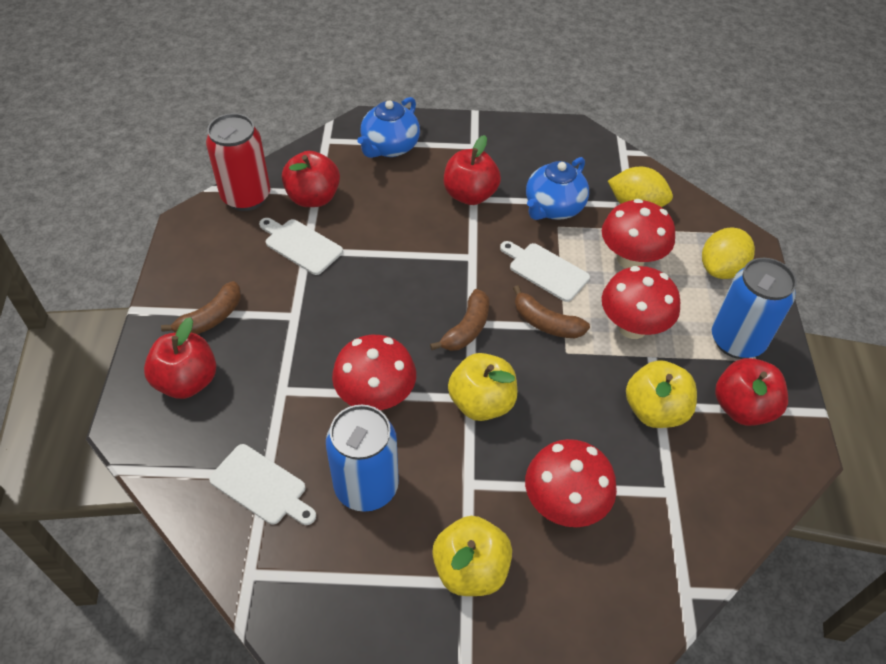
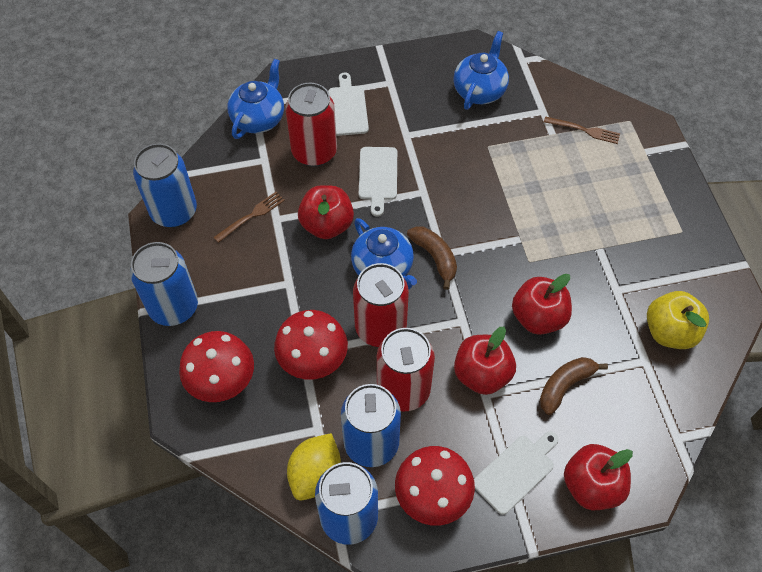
blue can: [326,405,399,512] [712,258,797,359] = 2 -> [130,242,198,326] [133,144,197,228] [315,462,378,545] [341,384,401,467] = 4
blue teapot: [357,97,420,158] [526,157,589,220] = 2 -> [227,59,284,139] [351,218,417,290] [453,31,509,110] = 3
brown banana: [161,281,241,334] [430,289,489,351] [513,285,590,338] = 3 -> [407,226,457,290] [540,357,608,415] = 2
brown fork: none = 0 -> [213,192,285,243] [544,116,620,144] = 2
red can: [206,113,270,211] = 1 -> [285,83,337,167] [353,263,409,347] [377,328,435,411] = 3
red mushroom: [332,335,416,410] [525,439,617,527] [602,199,675,268] [602,266,680,339] = 4 -> [179,331,254,402] [274,310,348,380] [395,446,475,526] = 3
yellow apple: [432,516,512,596] [448,353,517,421] [626,360,697,428] = 3 -> [647,291,709,349] = 1
yellow lemon: [608,167,673,207] [702,227,755,279] = 2 -> [287,433,341,501] = 1

